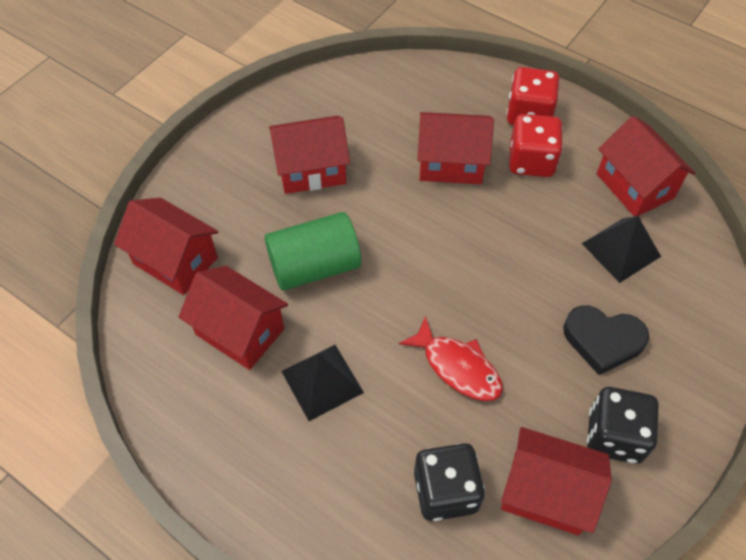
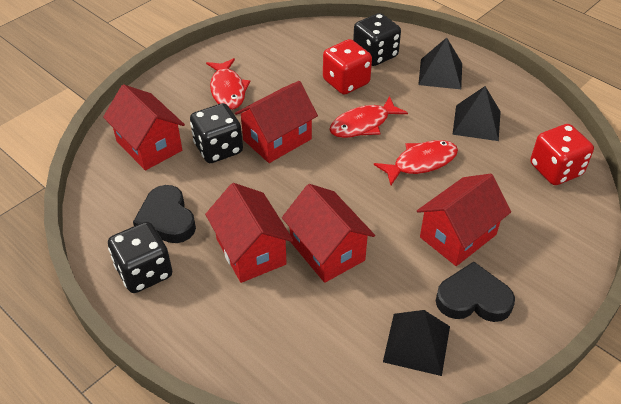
black dice: [414,443,485,521] [587,387,659,464] = 2 -> [108,222,172,293] [190,103,243,163] [353,13,401,66] = 3
black heart: [563,305,649,375] = 1 -> [133,185,196,243] [436,262,515,322] = 2
black pyramid: [281,345,364,421] [581,216,661,283] = 2 -> [383,310,450,376] [418,37,462,89] [452,86,501,141] = 3
green cylinder: [265,212,362,291] = 1 -> none = 0
red fish: [399,316,503,401] = 1 -> [206,58,251,110] [329,96,408,138] [374,140,458,185] = 3
red house: [114,198,218,295] [179,266,288,370] [269,116,350,194] [417,112,494,184] [501,427,612,535] [597,116,696,216] = 6 -> [103,84,185,171] [205,183,293,283] [235,81,318,163] [282,184,375,283] [417,174,511,266] = 5

